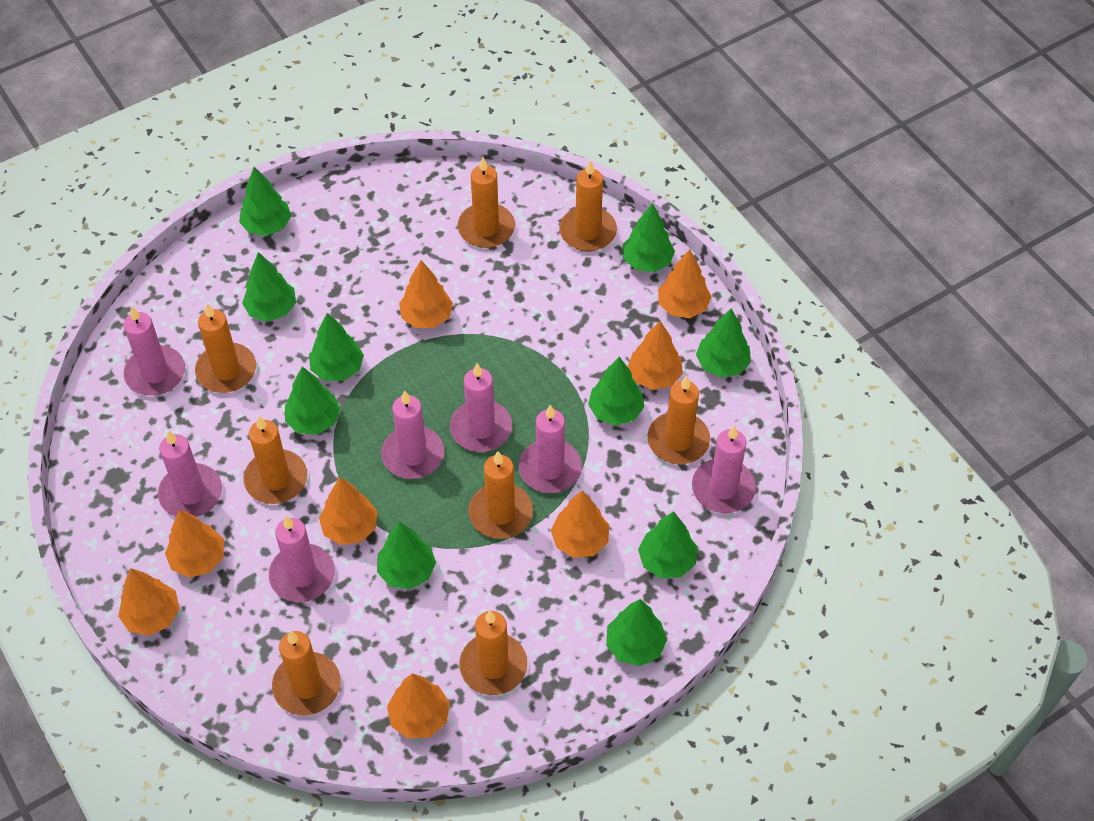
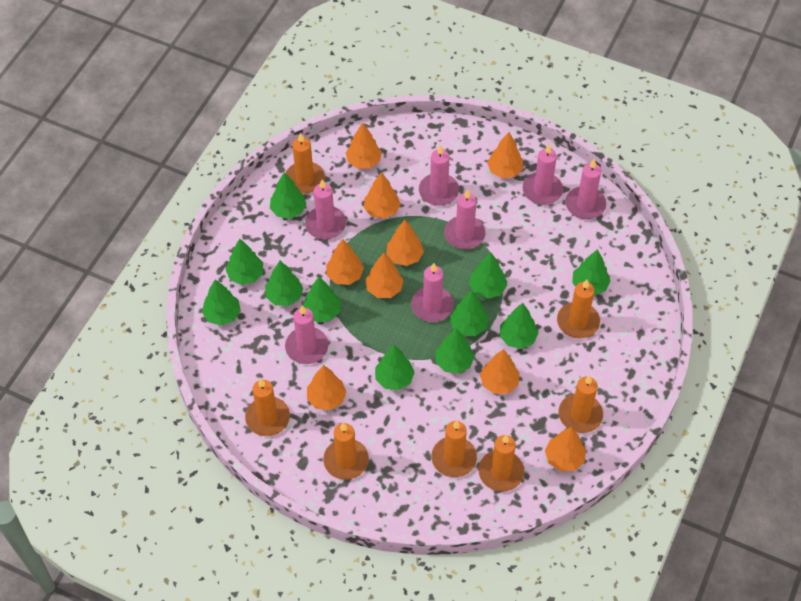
green tree: [239,167,291,236] [242,252,296,322] [285,367,341,435] [309,313,364,381] [377,522,436,589] [588,356,644,426] [606,599,667,666] [623,203,675,272] [638,511,697,578] [696,309,751,377] = 10 -> [202,279,241,326] [226,238,263,285] [265,261,303,306] [270,172,307,219] [303,277,340,322] [375,345,415,390] [436,328,475,374] [450,291,489,336] [469,253,507,299] [500,303,538,349] [572,249,610,295] = 11
orange candle: [195,303,256,393] [244,416,307,504] [272,631,341,715] [458,157,515,248] [459,611,527,695] [469,451,533,539] [559,160,617,251] [647,376,710,464] = 8 -> [245,379,290,436] [286,133,325,194] [323,423,369,480] [431,420,477,477] [478,435,524,492] [557,279,600,338] [559,375,603,433] = 7
orange tree: [118,568,180,636] [165,509,224,578] [319,477,378,545] [387,673,450,739] [399,260,453,328] [551,491,609,558] [628,321,683,390] [658,249,711,318] = 8 -> [307,365,346,410] [326,239,364,285] [346,122,382,169] [364,172,401,219] [365,253,404,298] [386,220,424,266] [480,349,520,394] [487,132,523,178] [545,427,586,471] = 9

